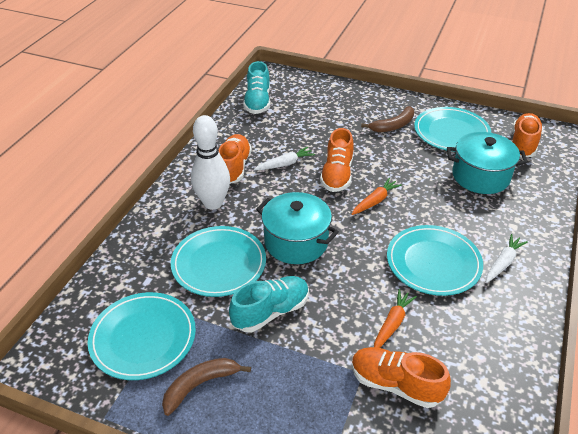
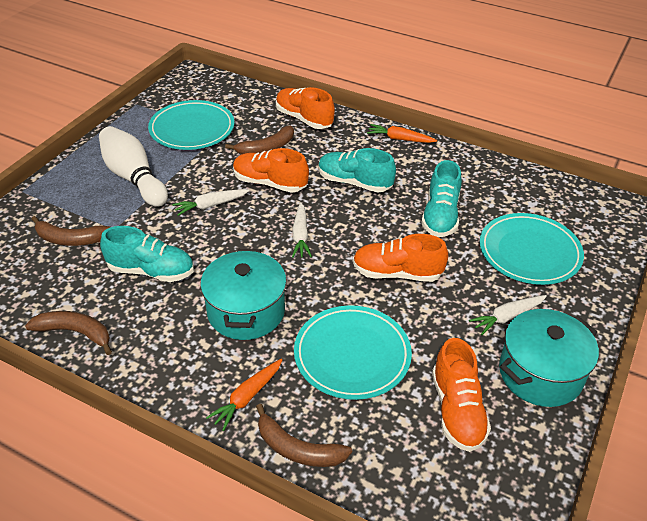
brown banana: [162,358,251,416] [361,106,414,132] = 2 -> [25,311,112,355] [32,216,110,246] [225,126,294,154] [256,404,352,467] = 4
turquoise plate: [88,292,196,380] [171,226,266,297] [387,225,483,296] [414,107,491,152] = 4 -> [148,100,234,150] [294,305,412,400] [480,213,584,285] = 3
turquoise shoe: [229,276,309,332] [243,61,270,114] = 2 -> [100,226,194,282] [318,148,396,192] [421,160,462,237] = 3
white carrot: [254,147,315,170] [486,234,528,283] = 2 -> [172,189,250,216] [292,202,312,258] [469,295,547,335] = 3

